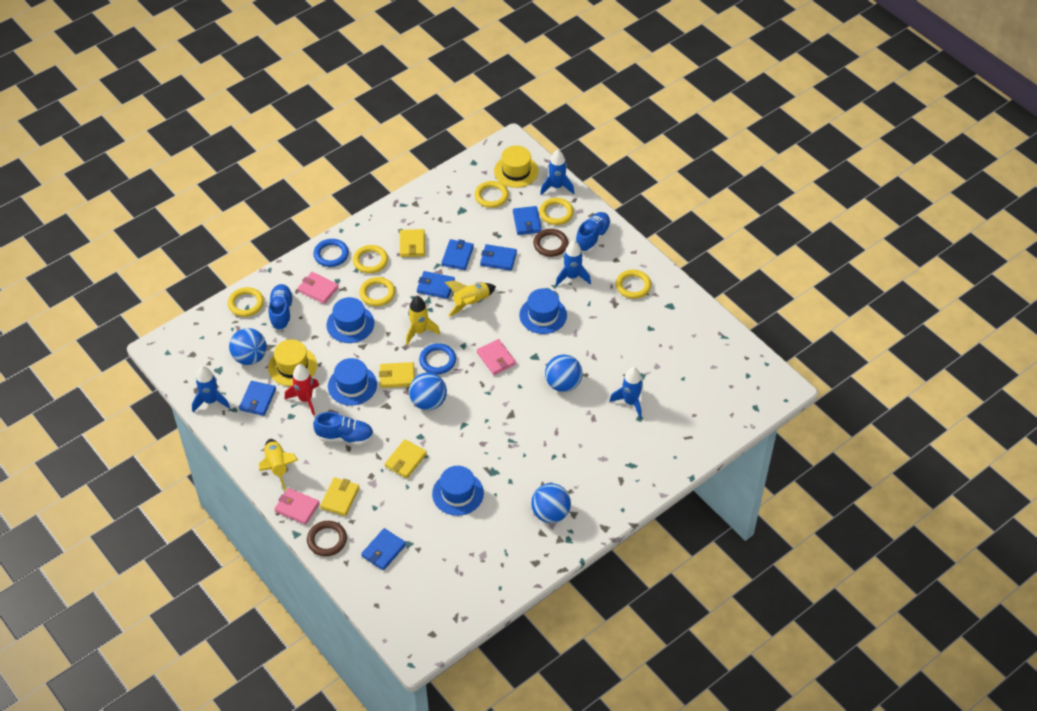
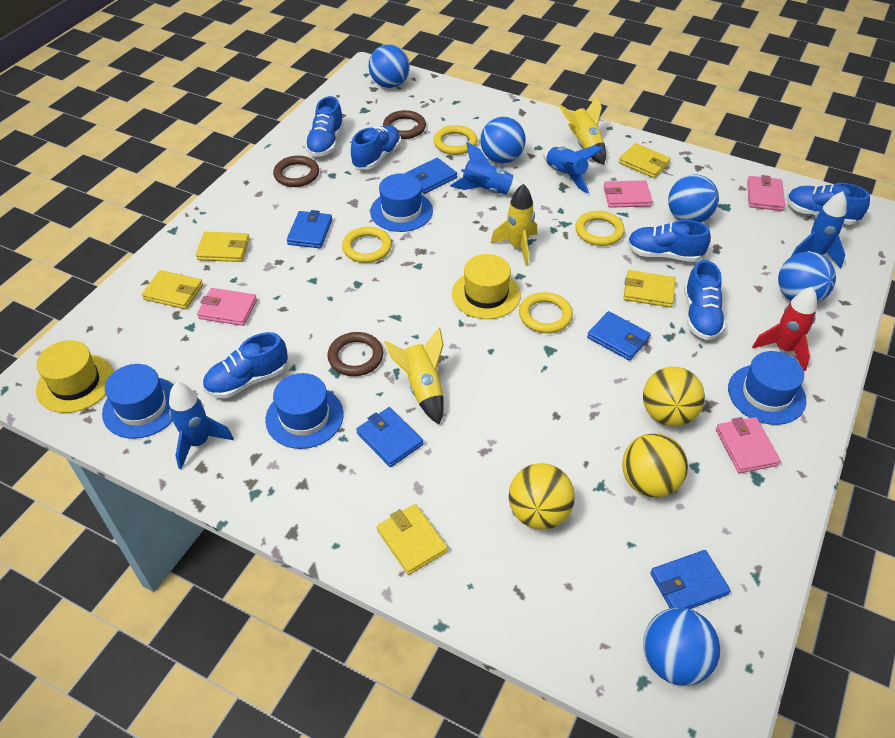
blue ball: [229,328,267,365] [409,372,447,410] [531,483,571,523] [545,355,582,392] = 4 -> [369,44,410,88] [480,117,526,164] [643,607,720,686] [668,174,719,223] [778,252,836,303] = 5
blue ring: [313,239,349,267] [419,343,456,374] = 2 -> none = 0
blue shoe: [268,284,294,330] [313,412,374,445] [576,212,611,252] = 3 -> [203,332,288,398] [305,96,344,157] [351,125,401,170] [627,220,711,262] [684,260,726,340] [787,183,870,225] = 6
blue wallet: [239,381,276,416] [361,528,406,570] [417,271,455,299] [441,239,474,270] [480,244,517,271] [513,206,542,235] = 6 -> [287,210,332,248] [356,407,423,467] [405,158,457,194] [587,311,651,361] [650,550,731,609] = 5
brown ring: [307,521,347,556] [533,229,568,257] = 2 -> [273,156,319,187] [327,332,383,376] [383,110,426,139] = 3
pink wallet: [274,488,320,525] [298,272,339,304] [477,339,516,375] = 3 -> [197,288,257,326] [604,180,652,208] [716,417,781,473] [747,175,785,211] = 4
yellow ball: none = 0 -> [509,463,575,530] [622,433,688,498] [643,367,705,427] = 3
yellow ring: [228,287,264,317] [353,245,388,273] [359,277,395,306] [475,181,509,208] [539,198,574,225] [616,270,651,299] = 6 -> [342,226,392,263] [433,125,477,155] [519,292,573,333] [575,211,625,246] = 4
yellow wallet: [320,477,360,516] [379,362,415,388] [385,439,427,479] [400,229,425,257] = 4 -> [142,270,203,309] [196,232,249,262] [377,504,448,575] [619,143,671,178] [624,270,675,307] = 5

